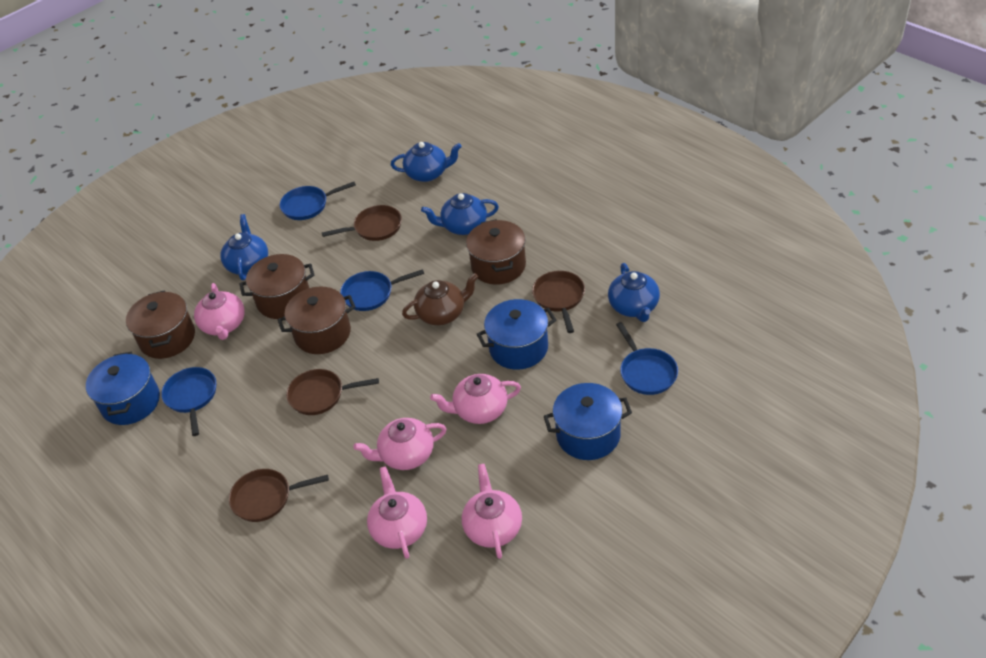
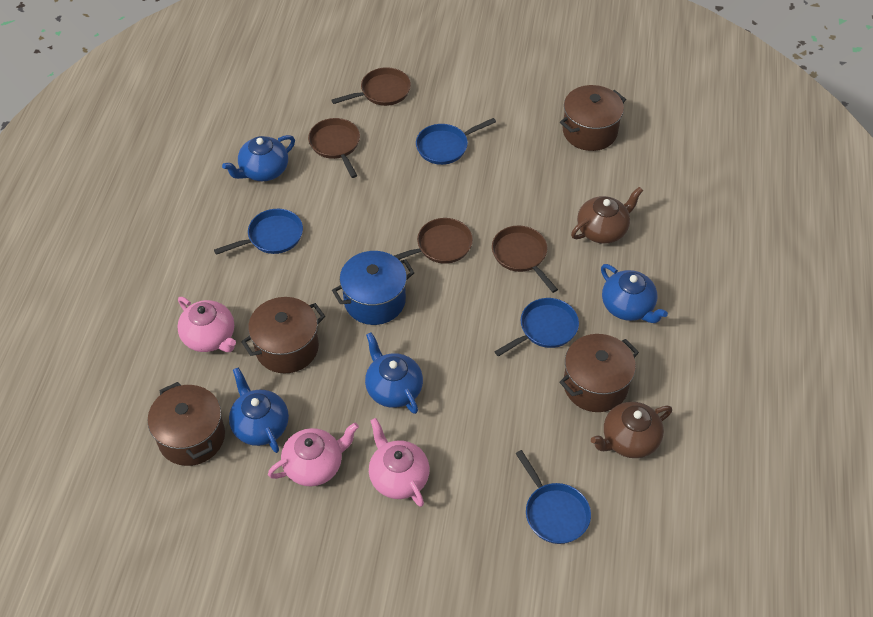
blue pot: [86,352,160,425] [477,299,556,370] [544,383,632,460] = 3 -> [332,251,415,325] = 1
brown teapot: [402,273,478,325] = 1 -> [571,187,643,244] [591,402,672,458] = 2
pink teapot: [194,283,245,340] [354,418,446,470] [367,466,427,559] [430,374,521,424] [462,464,522,559] = 5 -> [177,297,236,352] [268,423,359,487] [369,418,430,507] = 3

